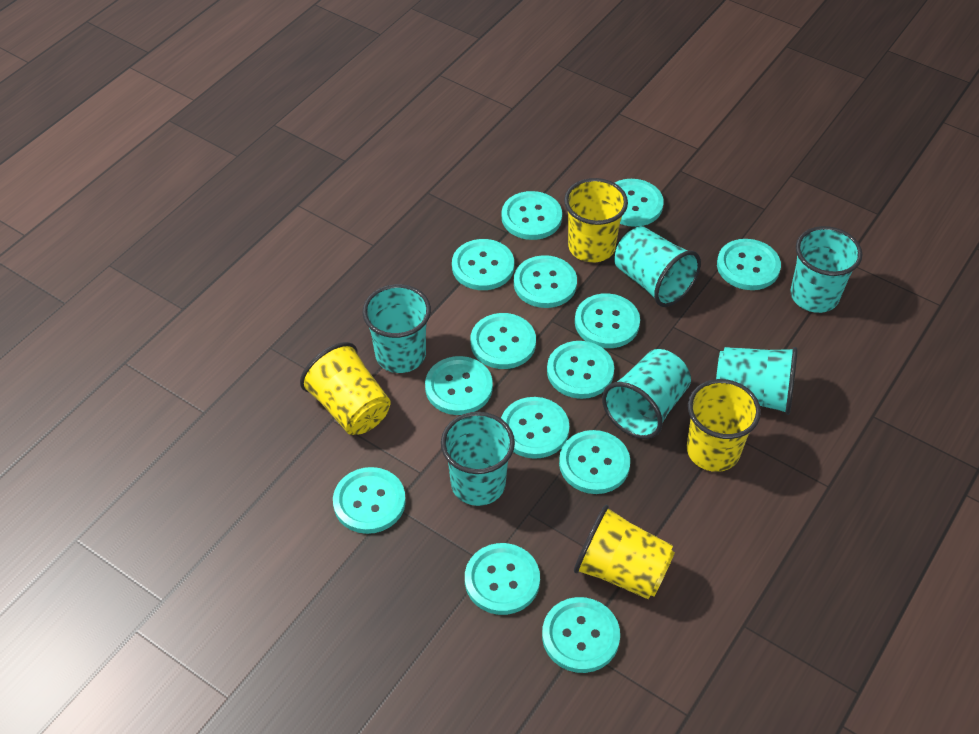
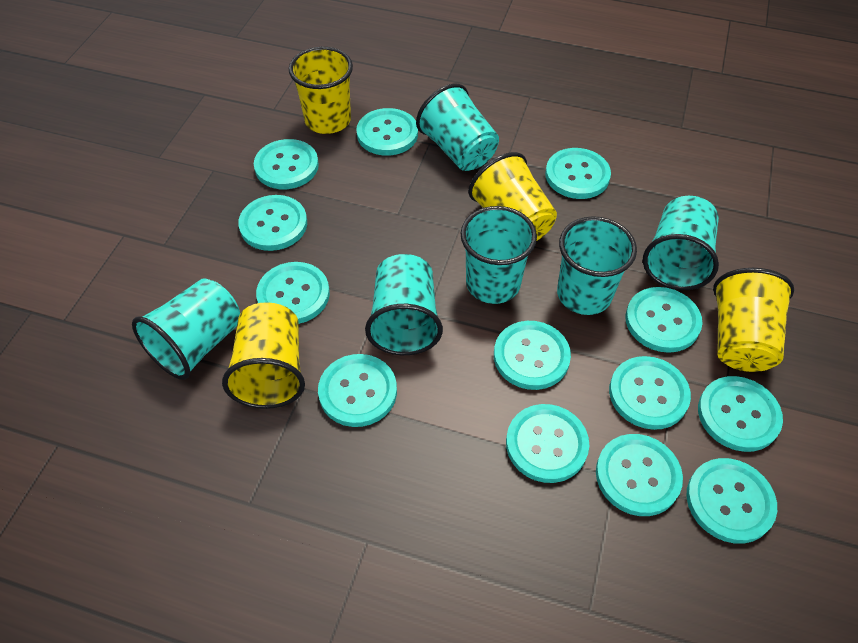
turquoise button: [333,467,406,534] [425,356,493,415] [452,239,514,290] [465,543,540,615] [470,313,536,369] [501,397,569,459] [502,191,562,240] [514,255,577,308] [542,597,620,673] [547,341,614,399] [559,430,630,494] [575,293,640,348] [615,179,664,227] [717,239,781,290] = 14 -> [238,195,307,251] [254,139,319,189] [256,262,330,324] [318,354,397,427] [356,108,418,156] [494,321,571,390] [506,404,589,483] [545,148,611,199] [596,434,683,516] [609,356,691,430] [625,287,702,353] [686,458,777,544] [698,376,783,452] = 13

